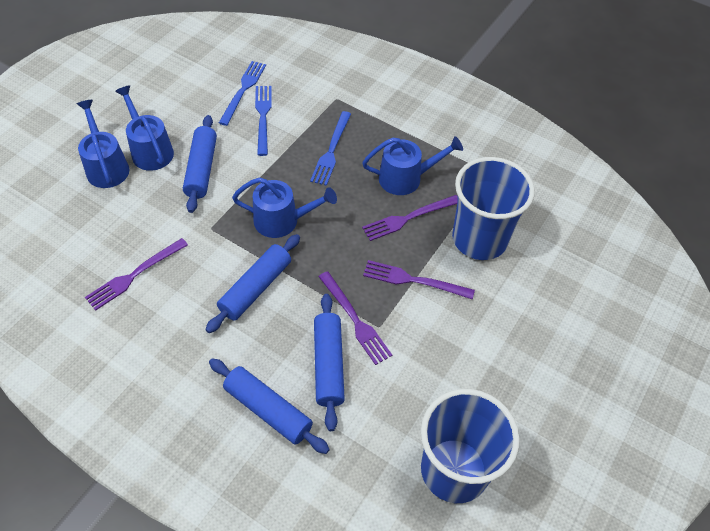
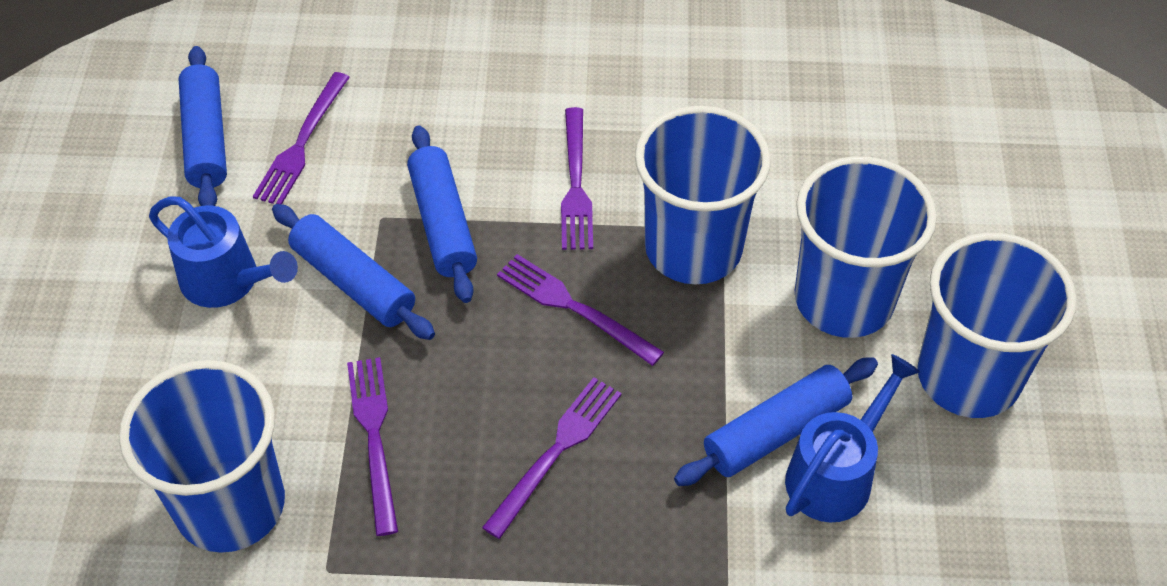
blue cup: [421,389,520,503] [452,157,535,260] = 2 -> [119,360,285,553] [635,106,771,284] [795,156,937,338] [917,233,1077,418] = 4
blue fork: [219,61,266,126] [255,86,272,156] [310,111,351,186] = 3 -> none = 0
blue watering can: [77,100,129,188] [115,85,174,171] [232,177,337,238] [362,136,463,195] = 4 -> [149,196,298,308] [785,354,920,523] = 2
purple fork: [85,238,188,311] [318,271,392,365] [362,195,458,241] [363,260,475,300] = 4 -> [253,72,350,204] [347,357,398,536] [482,377,622,539] [497,254,664,366] [561,107,593,250] = 5

